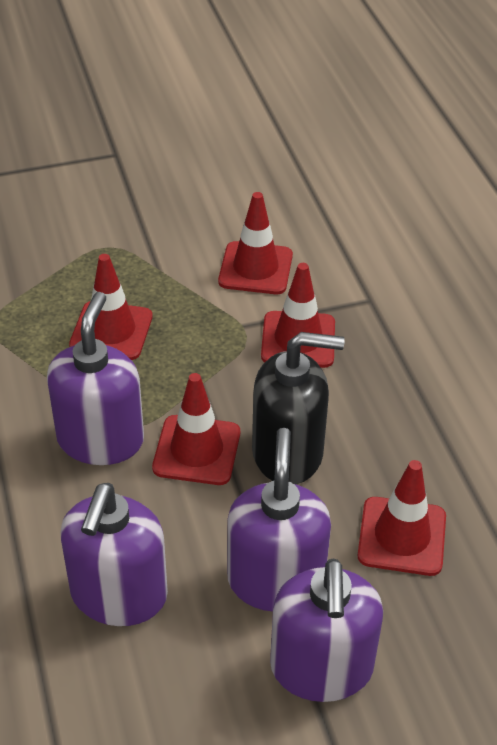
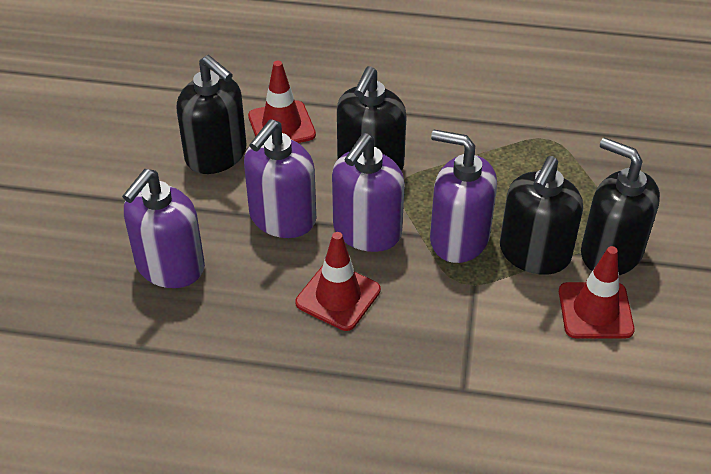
black soap dispenser: [252,332,345,484] = 1 -> [177,55,247,174] [337,66,407,171] [500,156,583,275] [581,137,660,275] = 4
red traffic cone: [69,254,153,360] [152,373,240,485] [218,192,293,294] [261,263,335,368] [358,460,446,576] = 5 -> [248,61,316,143] [295,232,381,331] [559,246,634,338] = 3

